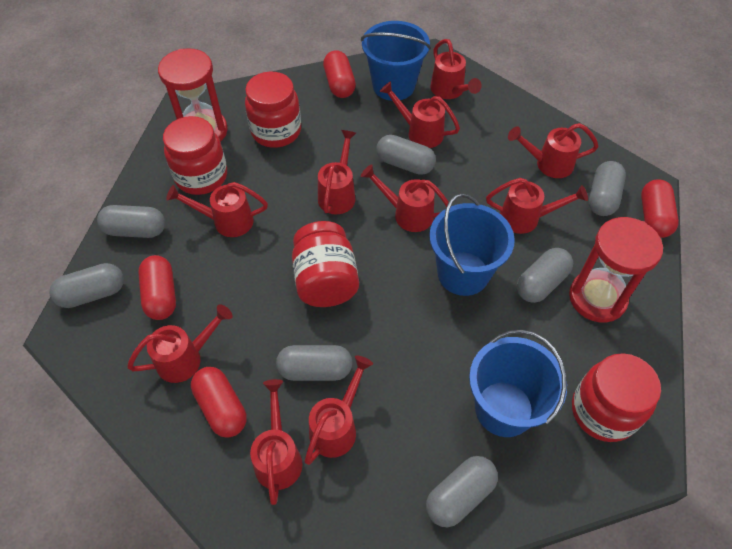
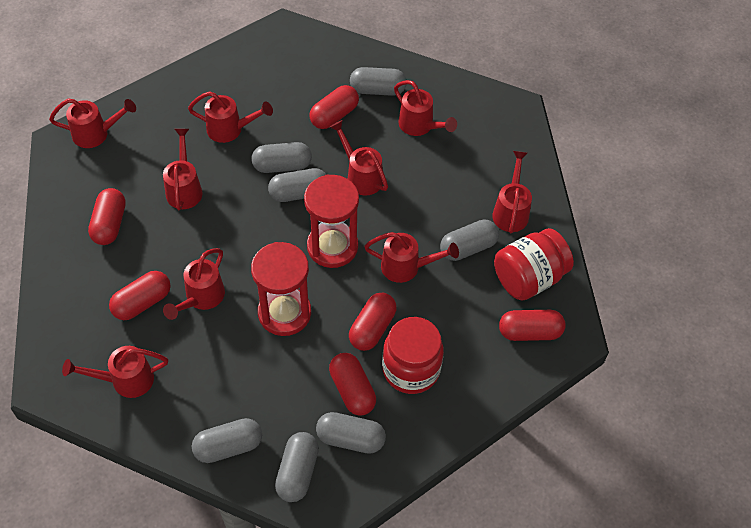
blue bucket: [361,21,431,101] [429,193,515,296] [469,330,567,437] = 3 -> none = 0
red capsule: [138,255,176,320] [191,367,246,438] [323,50,356,98] [641,179,679,238] = 4 -> [88,188,126,245] [109,271,171,320] [309,85,359,129] [329,353,376,416] [349,293,397,351] [499,310,566,341] = 6
red jar: [163,116,227,195] [245,71,301,148] [292,221,359,307] [572,353,661,442] = 4 -> [382,317,444,394] [494,228,574,301] = 2
red watering can: [127,304,233,383] [166,182,268,237] [250,379,303,505] [304,355,373,465] [318,130,356,214] [361,164,449,232] [380,81,460,148] [430,39,482,99] [486,178,588,234] [508,123,599,178] = 10 -> [49,98,136,148] [62,346,168,398] [163,129,202,210] [163,248,225,320] [188,91,273,143] [330,120,388,195] [364,232,459,283] [394,80,457,136] [492,151,532,233] = 9

